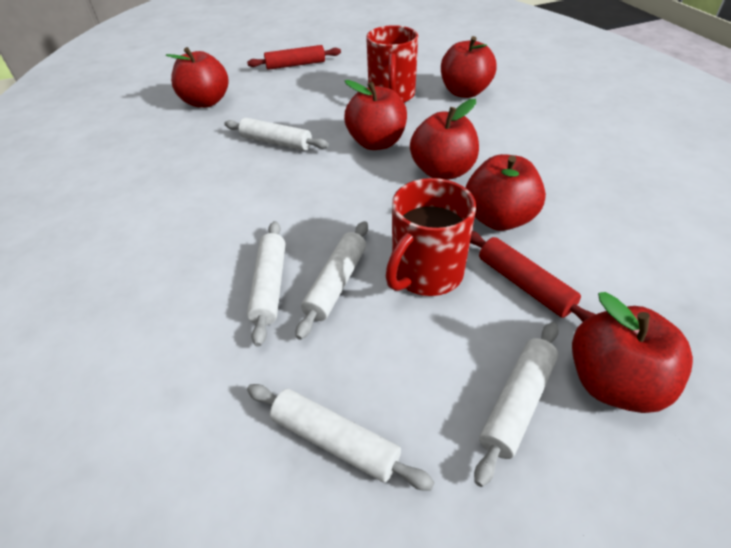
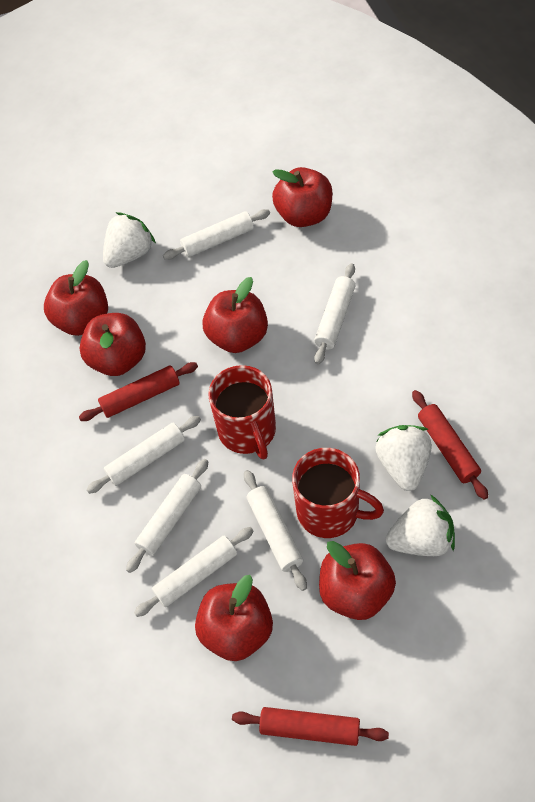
red rolling pin: [247,45,341,70] [470,231,596,322] = 2 -> [79,362,198,421] [232,707,389,746] [412,390,488,500] = 3
white rolling pin: [224,118,329,151] [247,221,285,347] [247,384,435,491] [296,221,368,340] [474,322,559,487] = 5 -> [86,416,201,494] [126,459,208,573] [134,527,253,617] [163,209,270,260] [244,470,307,591] [314,263,355,365] = 6
white strawberry: none = 0 -> [103,212,156,268] [375,425,432,491] [386,495,455,556] = 3

